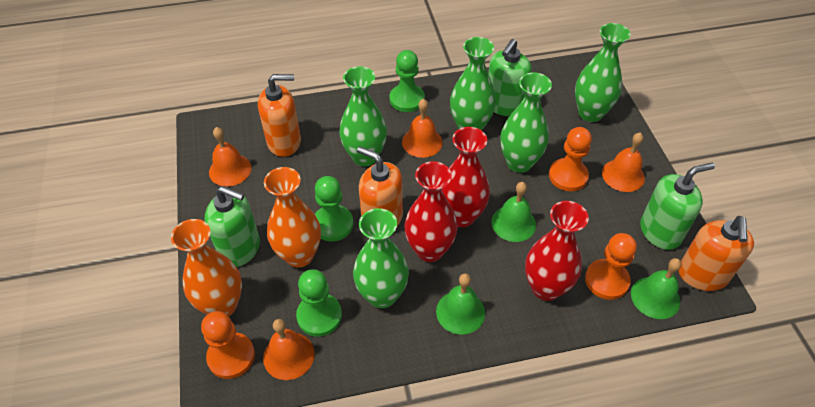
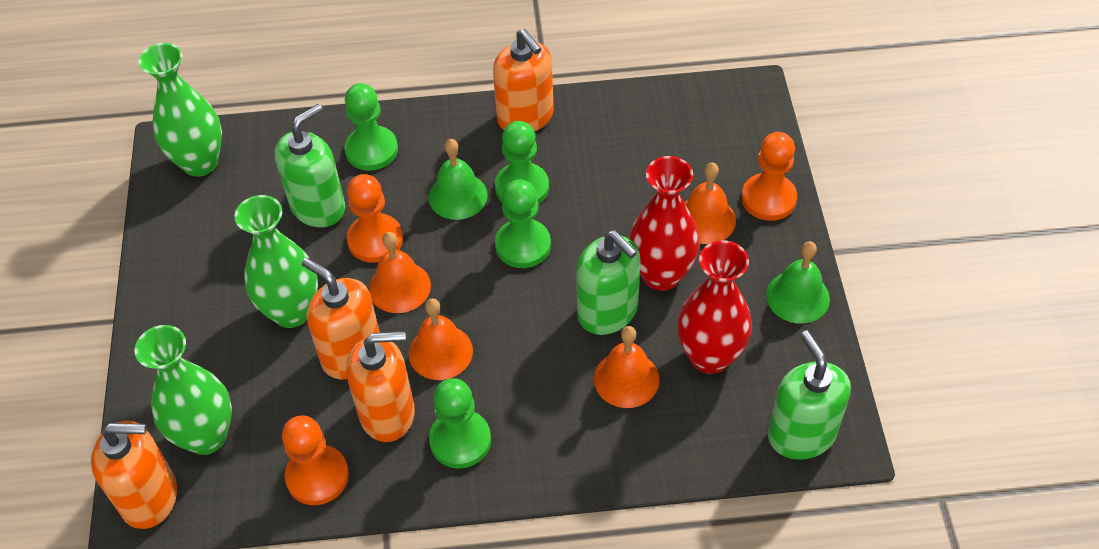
green bell: [436,273,485,335] [491,182,536,242] [631,258,681,319] = 3 -> [428,139,488,220] [766,241,830,324] = 2
green pawn: [296,269,342,337] [315,176,353,242] [390,50,425,112] = 3 -> [344,83,398,171] [429,378,491,468] [495,121,549,204] [495,179,551,268] = 4
green vase: [339,66,387,167] [353,208,409,308] [450,37,496,130] [500,73,552,173] [575,23,630,122] = 5 -> [134,325,232,455] [139,43,222,177] [235,195,318,328] = 3
orange soap dispenser: [258,74,301,157] [357,146,403,226] [679,216,754,291] = 3 -> [91,421,177,529] [302,258,380,379] [346,331,415,442] [493,29,554,132] = 4
orange vase: [171,219,242,316] [264,167,321,268] = 2 -> none = 0
red vase: [404,161,458,262] [442,127,490,227] [525,201,589,301] = 3 -> [629,156,700,291] [677,240,752,374] = 2

